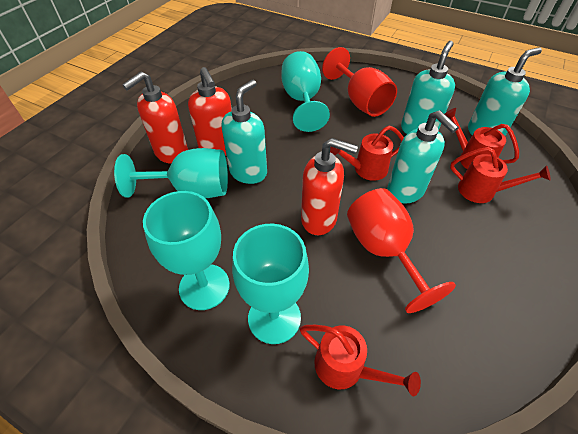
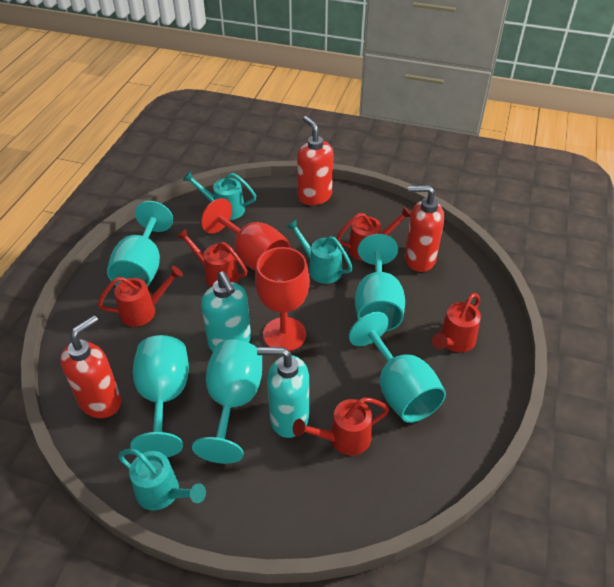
red watering can: [300,325,421,396] [330,126,404,181] [445,108,519,169] [450,147,551,203] = 4 -> [98,266,183,327] [177,229,247,287] [293,397,389,455] [336,207,411,261] [432,293,481,352] = 5
turquoise goblet: [114,148,228,198] [143,191,230,310] [232,223,309,344] [282,51,330,132] = 4 -> [107,201,173,287] [130,335,189,457] [192,339,262,464] [349,312,446,423] [355,234,405,332] = 5
turquoise soap dispenser: [222,80,267,184] [387,111,459,203] [401,41,455,134] [468,47,542,136] = 4 -> [201,271,251,351] [257,347,309,438] = 2
turquoise watering can: none = 0 -> [118,449,206,510] [183,171,256,220] [286,219,353,284] = 3

